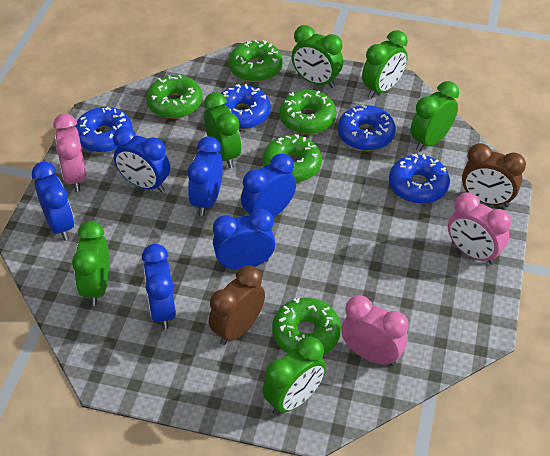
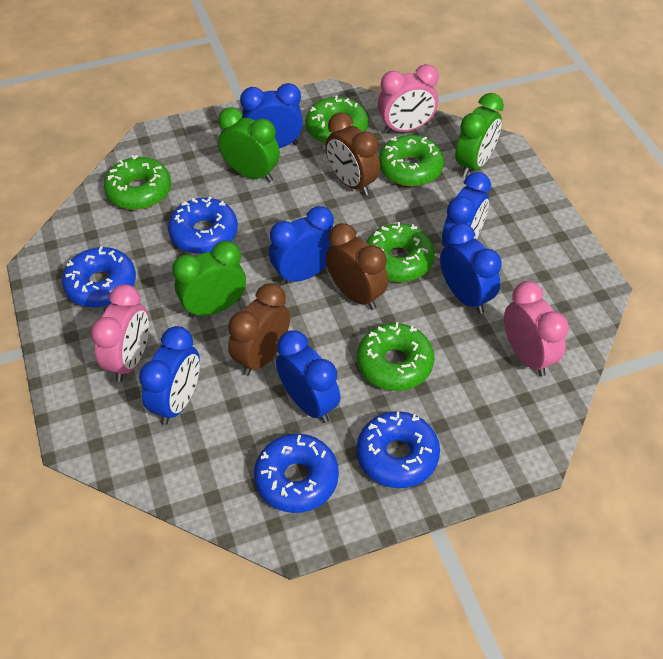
brown clock: [209,266,265,345] [462,143,526,207] = 2 -> [228,283,290,376] [326,112,380,196] [326,223,388,310] = 3
green clock: [72,221,109,306] [204,92,242,168] [263,336,326,415] [292,25,343,88] [362,30,408,98] [411,81,459,152] = 6 -> [172,241,246,318] [218,107,280,182] [455,93,504,177] = 3

